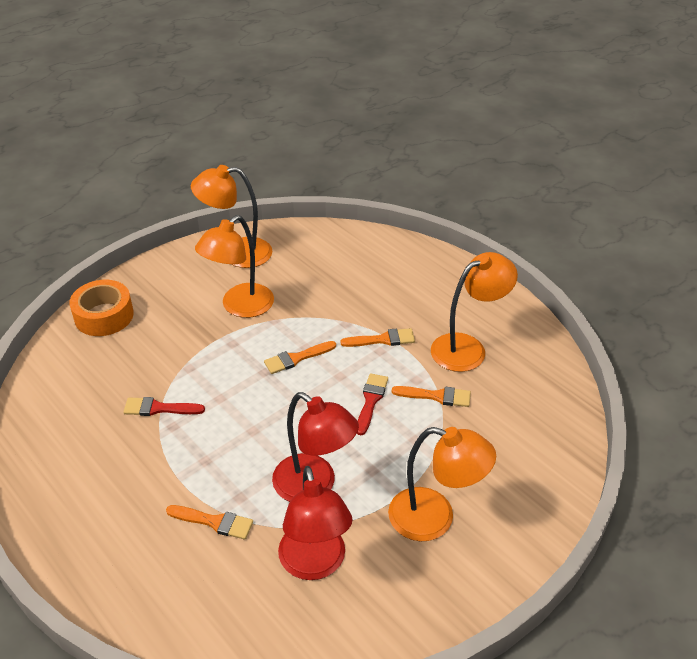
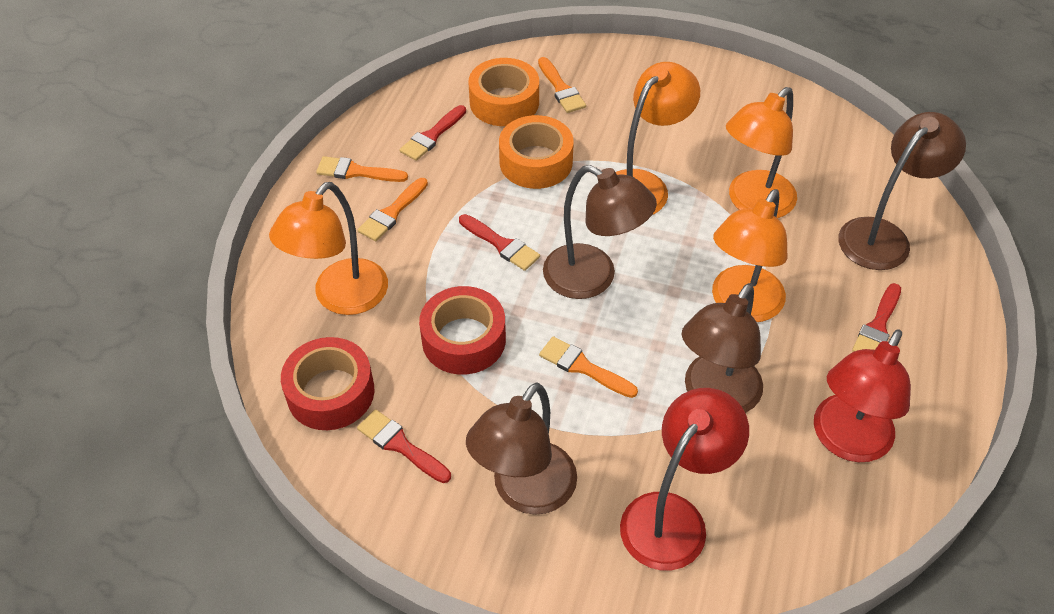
brown lamp: none = 0 -> [466,383,577,515] [543,165,657,299] [682,283,763,413] [838,112,966,270] = 4
orange tape: [69,280,134,336] = 1 -> [469,58,539,126] [499,115,574,189] = 2
red brush: [123,397,205,416] [357,373,388,435] = 2 -> [357,409,451,483] [400,105,466,161] [459,214,540,271] [852,283,901,352] = 4
red tape: none = 0 -> [281,337,375,430] [419,286,506,375] = 2

